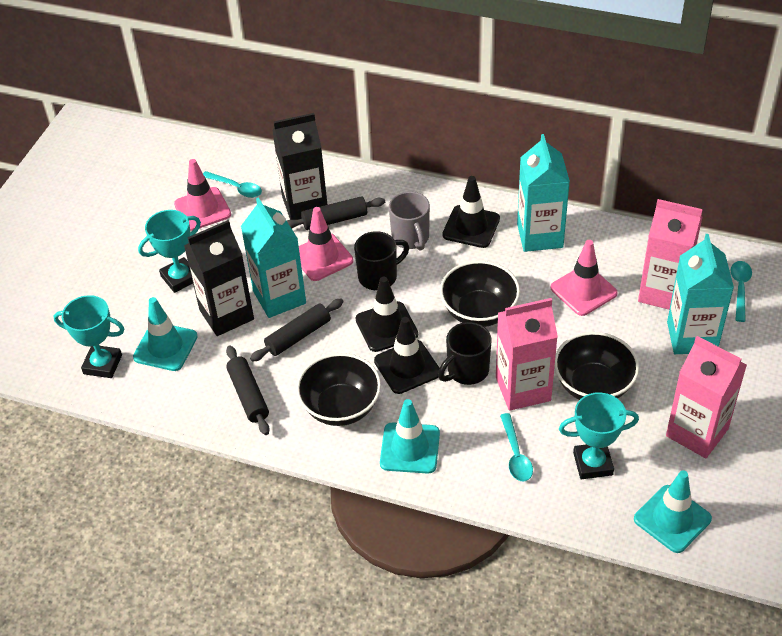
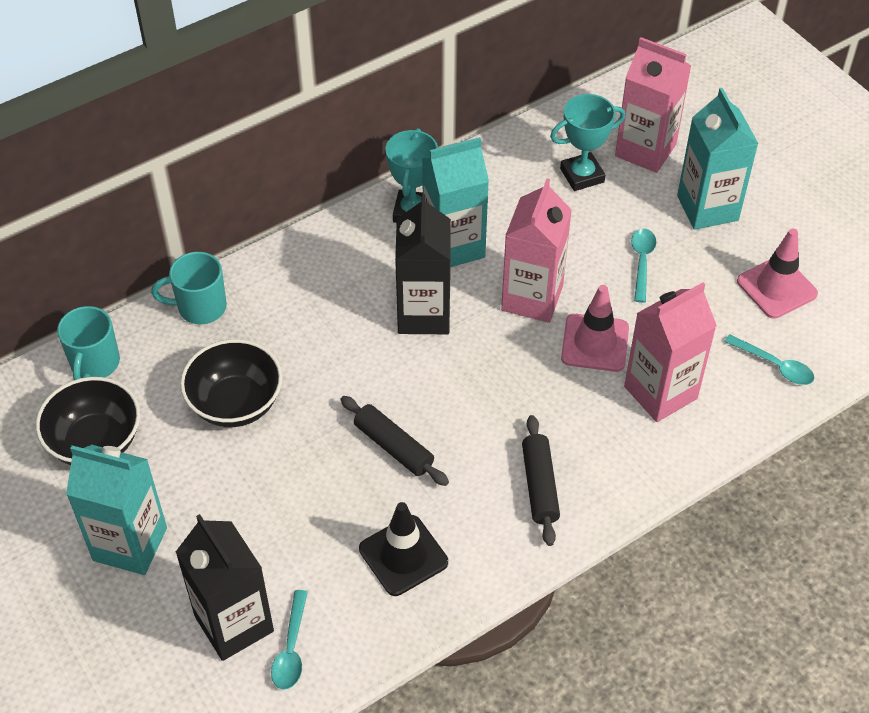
black bowl: [296,353,381,426] [440,261,520,327] [554,332,639,400] = 3 -> [36,377,140,465] [180,339,282,427] = 2
black mug: [354,231,409,290] [438,322,491,385] = 2 -> none = 0
black rolling pin: [226,346,270,435] [250,299,343,362] [287,196,385,230] = 3 -> [340,396,449,486] [522,415,560,546] = 2
black traffic cone: [356,277,418,352] [374,317,439,394] [442,176,500,248] = 3 -> [359,502,448,596] = 1
grey mug: [389,191,430,251] = 1 -> none = 0
pink traffic cone: [174,159,231,231] [299,207,354,281] [551,240,618,316] = 3 -> [561,285,629,372] [737,229,818,319] = 2
turquoise mug: none = 0 -> [57,306,120,380] [151,252,227,324] = 2
turquoise traffic cone: [133,297,198,371] [380,399,440,474] [634,471,712,553] = 3 -> none = 0
turquoise trophy: [54,295,124,378] [138,210,201,293] [559,392,639,479] = 3 -> [385,128,438,223] [550,94,625,191] = 2

